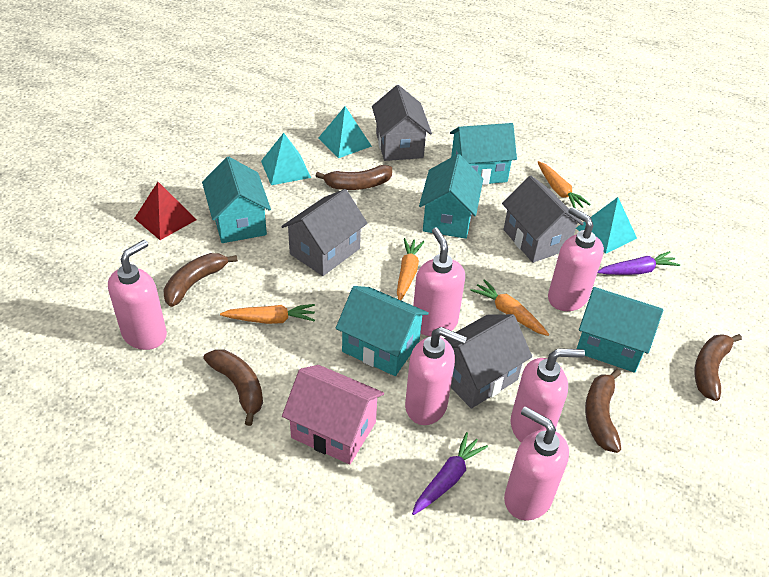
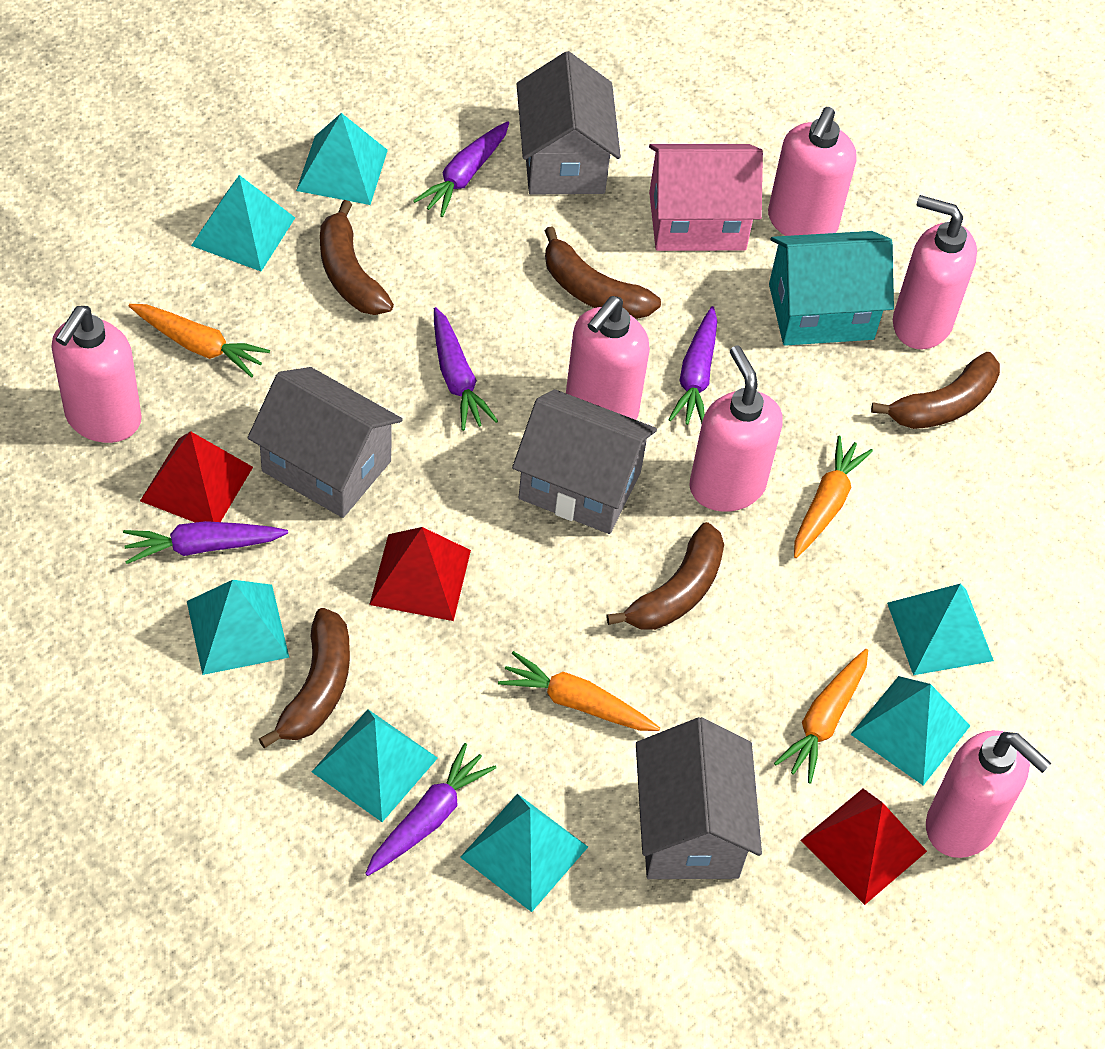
purple carrot: [412,432,488,515] [598,251,680,275] = 2 -> [123,521,288,564] [365,743,497,876] [413,121,509,217] [434,307,498,431] [668,306,717,425] = 5
red pyramid: [134,182,197,240] = 1 -> [140,431,253,522] [369,527,471,621] [801,789,927,905] = 3
turquoise house: [202,157,271,243] [336,286,429,376] [419,154,483,239] [450,123,517,185] [577,287,663,373] = 5 -> [769,231,894,346] = 1
turquoise pyramid: [261,133,311,185] [319,106,372,158] [576,197,637,254] = 3 -> [187,580,289,675] [191,175,295,271] [296,113,388,205] [312,709,438,822] [460,794,588,912] [850,676,970,785] [887,583,994,675] = 7

